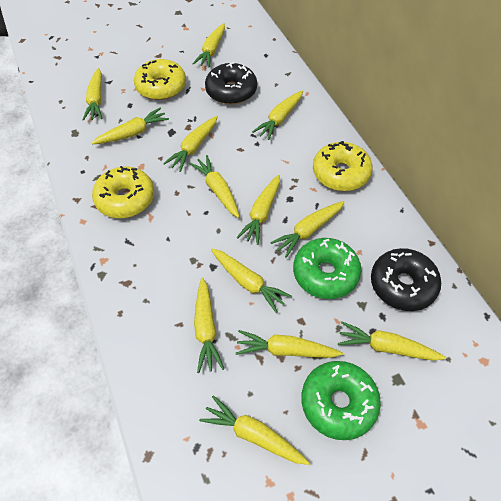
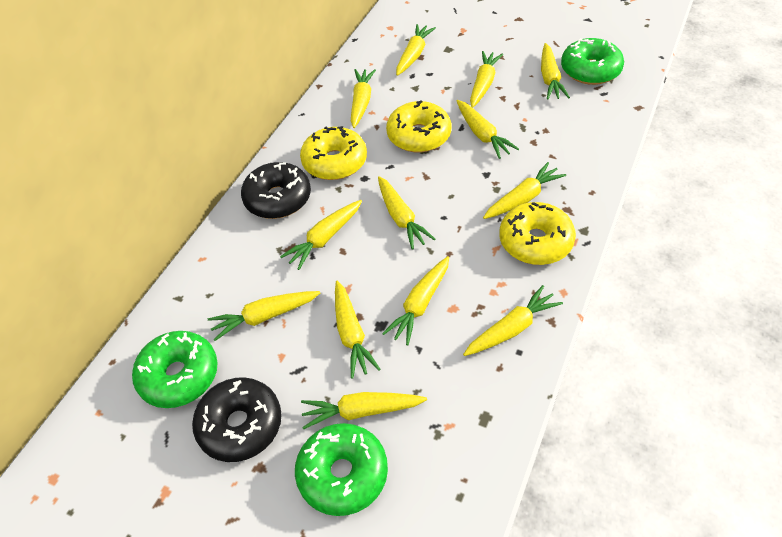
green donut: [293,238,361,299] [301,361,381,440] = 2 -> [132,331,218,408] [295,423,388,516] [561,38,624,85] = 3

